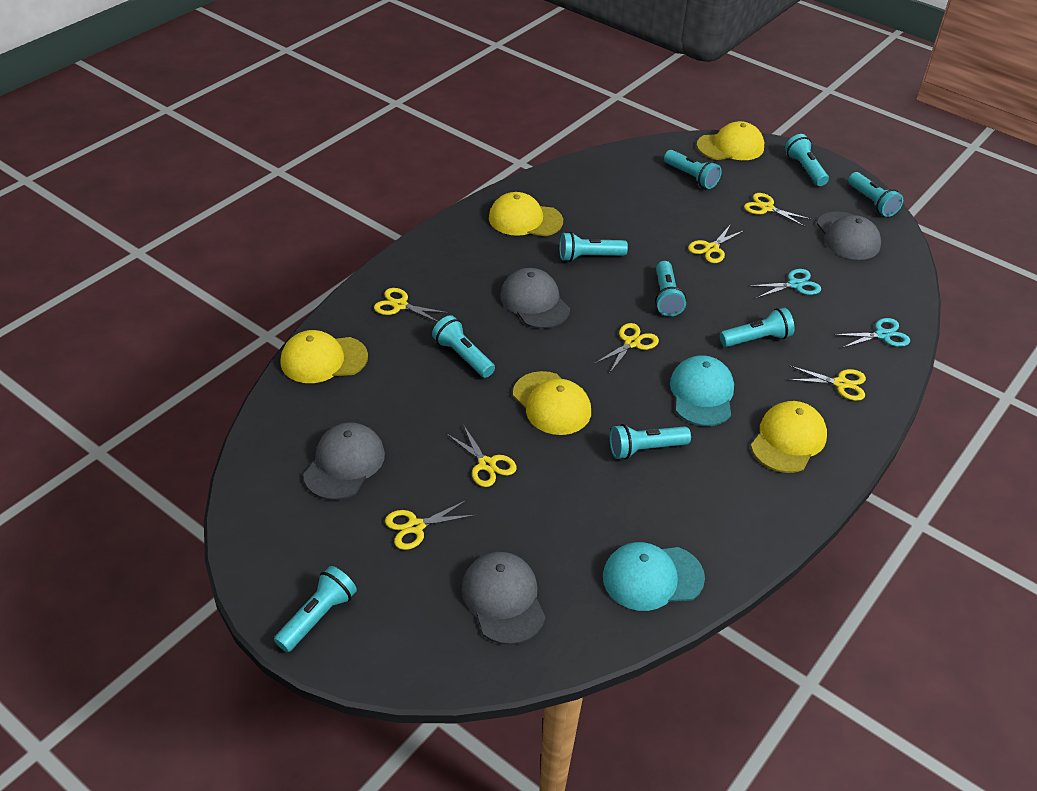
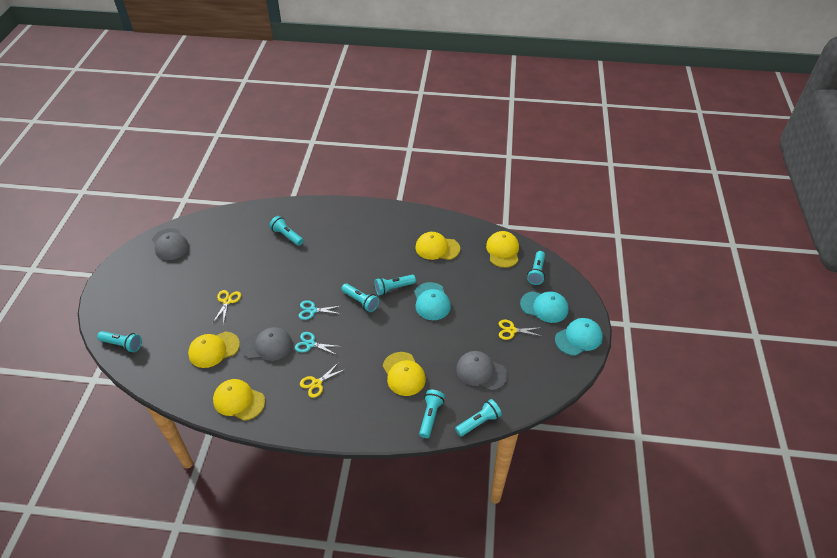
grey cap: [303,422,385,500] [461,552,546,645] [500,268,570,329] [817,211,881,260] = 4 -> [152,228,189,260] [241,327,292,361] [456,351,508,391] = 3
turquoise cap: [603,542,705,611] [670,355,734,426] = 2 -> [414,282,451,320] [520,291,569,323] [555,318,603,356] = 3
turquoise flashlight: [274,566,357,652] [432,315,495,378] [559,232,628,262] [610,424,691,459] [655,261,686,316] [664,150,722,189] [720,308,795,347] [785,134,829,186] [848,172,903,217] = 9 -> [97,331,142,352] [269,216,303,246] [341,284,379,312] [374,275,416,295] [419,390,445,438] [455,399,502,437] [527,251,545,285] = 7
yellow scissors: [374,288,449,322] [385,500,476,550] [447,424,517,487] [594,323,659,374] [688,224,745,263] [744,193,812,227] [788,365,866,401] = 7 -> [213,290,241,325] [300,362,345,398] [499,320,542,340] = 3

